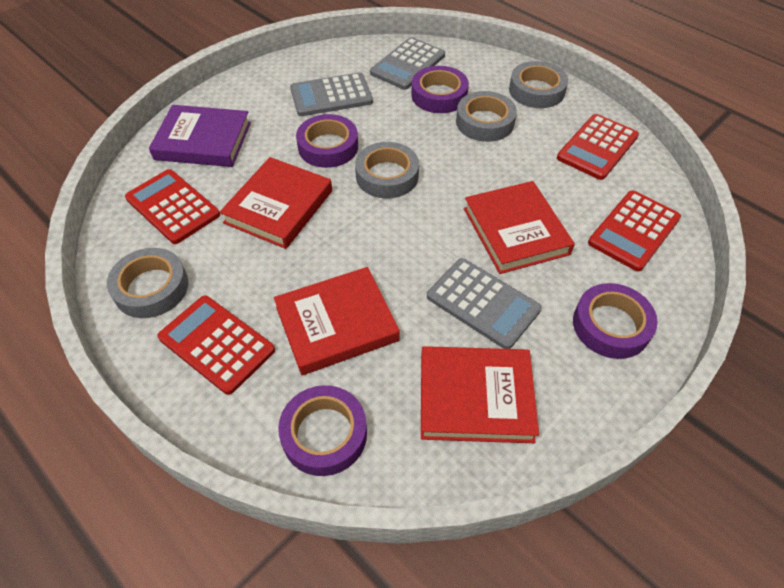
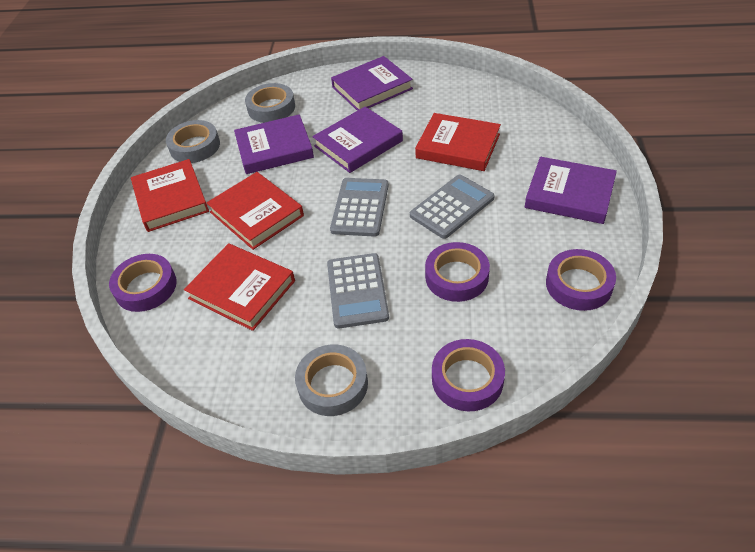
grey tape: [107,248,189,318] [355,142,419,199] [456,91,517,142] [509,61,568,108] = 4 -> [166,120,220,163] [245,83,295,123] [295,344,368,416] = 3
purple book: [149,105,251,167] = 1 -> [234,114,314,174] [312,107,403,173] [331,56,413,111] [525,157,617,224] = 4
red calculator: [125,169,220,244] [157,295,275,395] [557,114,639,180] [588,190,681,271] = 4 -> none = 0

